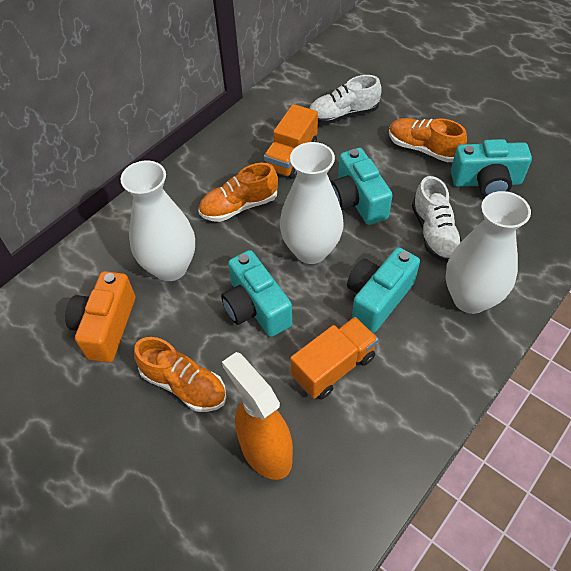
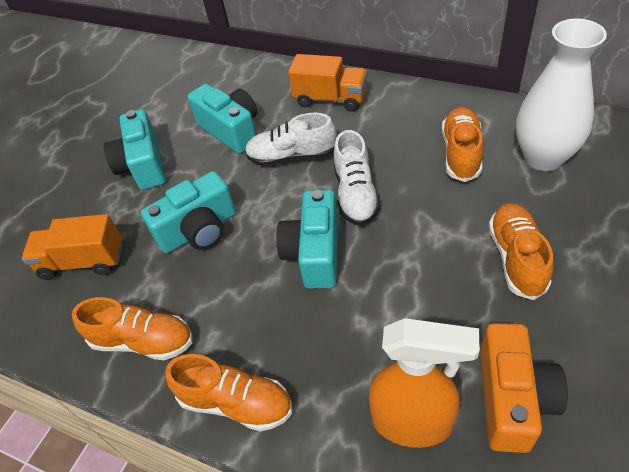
orange shoe: [134,337,226,412] [198,163,278,222] [389,118,467,162] = 3 -> [72,297,193,360] [165,354,292,431] [442,107,483,182] [488,203,553,300] = 4
white vase: [121,161,195,281] [280,142,344,264] [446,191,531,314] = 3 -> [516,19,607,171] = 1

